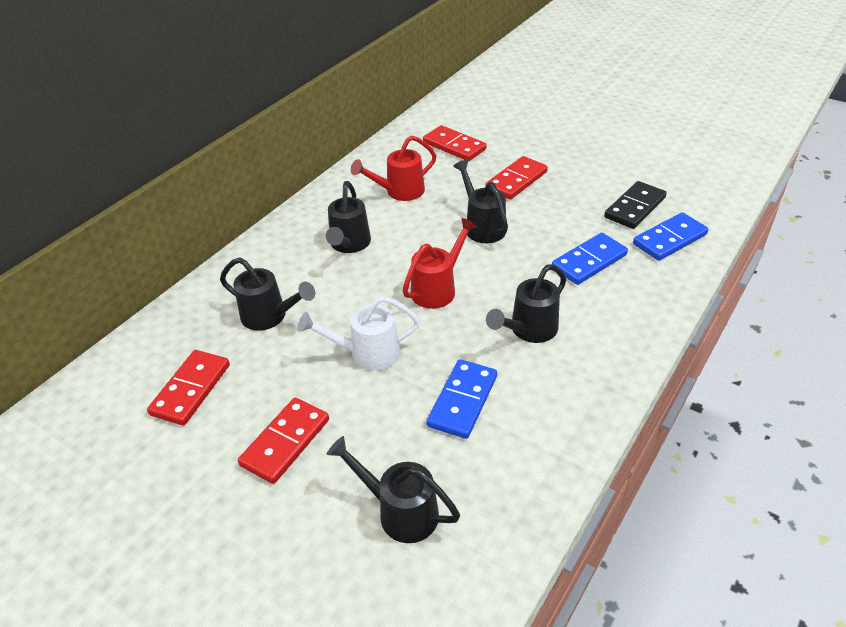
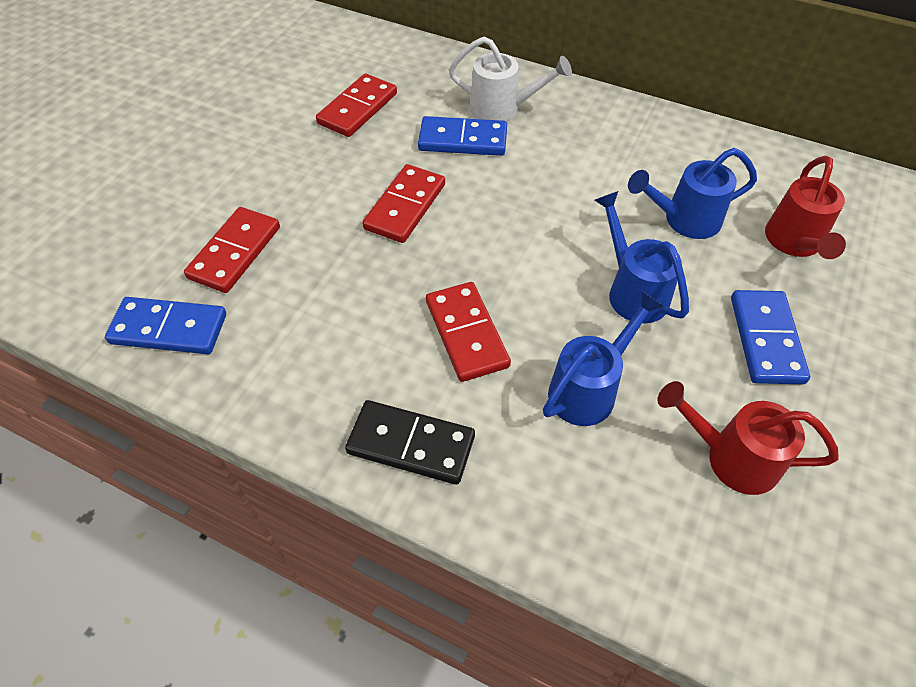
black watering can: [220,257,315,331] [326,181,371,253] [327,436,460,543] [453,160,508,243] [486,265,566,343] = 5 -> none = 0
blue watering can: none = 0 -> [543,291,665,426] [594,191,689,323] [628,148,757,239] = 3

